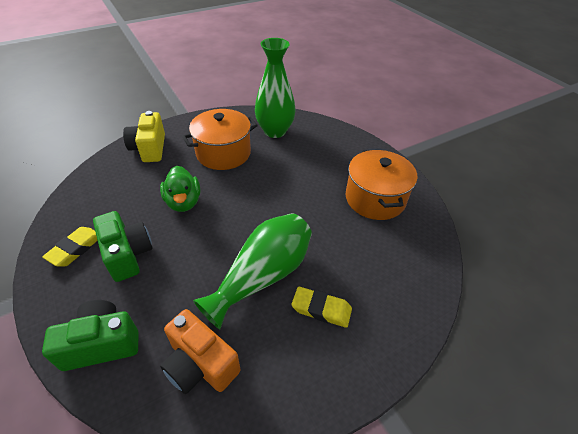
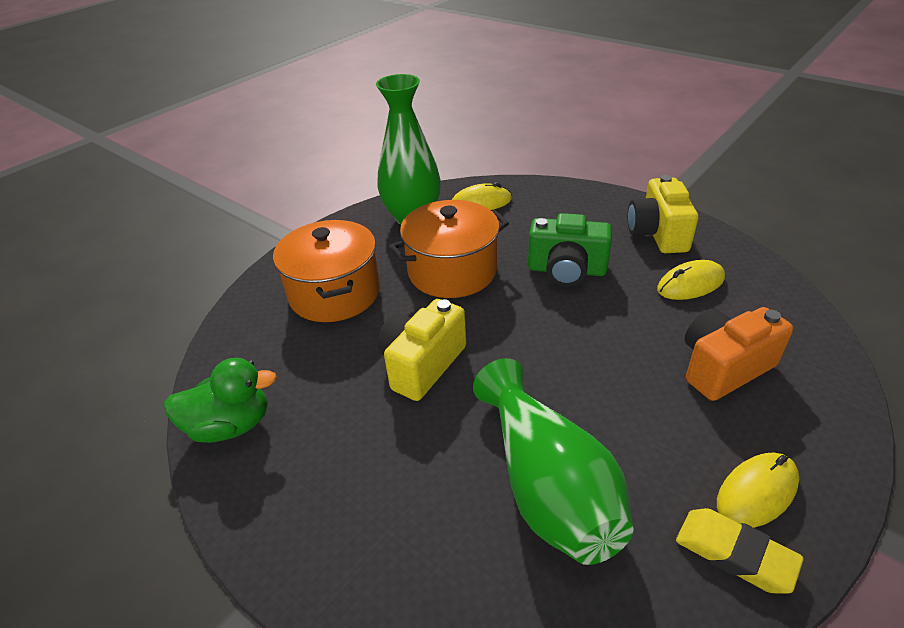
green camera: [42,300,138,371] [93,211,153,282] = 2 -> [528,213,612,286] = 1
yellow camera: [123,111,165,162] = 1 -> [377,299,466,401] [627,175,698,253] = 2
yellow eraser: [42,227,98,266] [291,287,352,328] = 2 -> [676,508,804,594] = 1
yellow mouse: none = 0 -> [452,182,512,210] [657,260,725,300] [717,453,799,528] = 3

